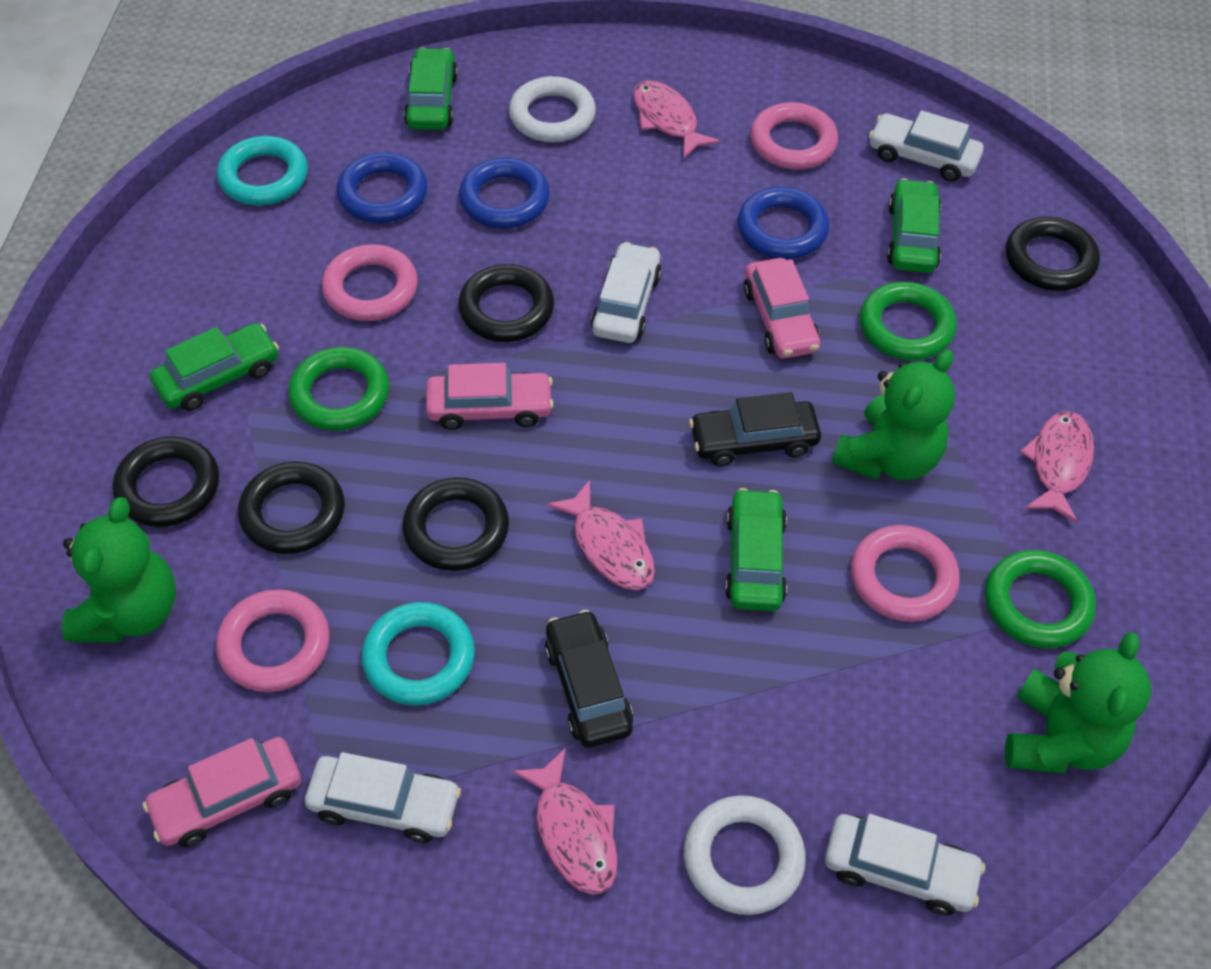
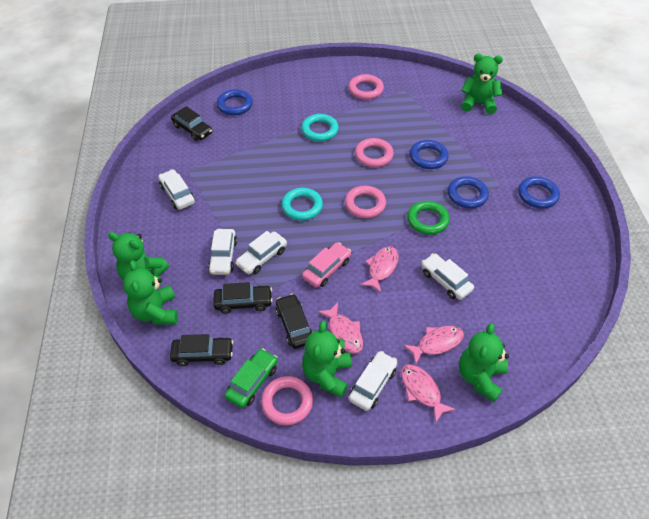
black car: [545,610,633,748] [689,392,821,466] = 2 -> [170,334,233,366] [171,106,212,141] [213,282,273,314] [276,294,313,349] = 4
black ring: [112,436,219,527] [238,461,345,554] [402,477,509,571] [458,264,554,342] [1006,217,1100,291] = 5 -> none = 0
blue ring: [336,152,428,223] [459,158,550,229] [737,187,830,259] = 3 -> [217,89,253,115] [410,140,449,169] [448,176,489,208] [518,176,560,208] = 4
green car: [150,323,279,411] [404,47,458,130] [725,488,787,611] [887,178,941,273] = 4 -> [225,348,278,408] = 1
green ring: [288,347,389,431] [860,282,957,360] [985,550,1096,648] = 3 -> [407,201,450,235] = 1
green teddy bear: [62,497,176,643] [832,350,955,480] [1005,632,1151,773] = 3 -> [108,232,169,280] [123,260,178,325] [302,321,352,398] [459,323,509,402] [461,54,503,114] = 5
pink car: [143,737,301,847] [426,363,554,430] [744,258,820,359] = 3 -> [302,242,351,287] = 1
white car: [305,752,461,843] [591,242,662,343] [825,814,985,915] [869,110,984,182] = 4 -> [158,169,195,210] [208,229,237,275] [235,231,287,274] [349,351,397,411] [421,253,474,300] = 5
white ring: [509,76,596,142] [684,795,806,915] = 2 -> none = 0

